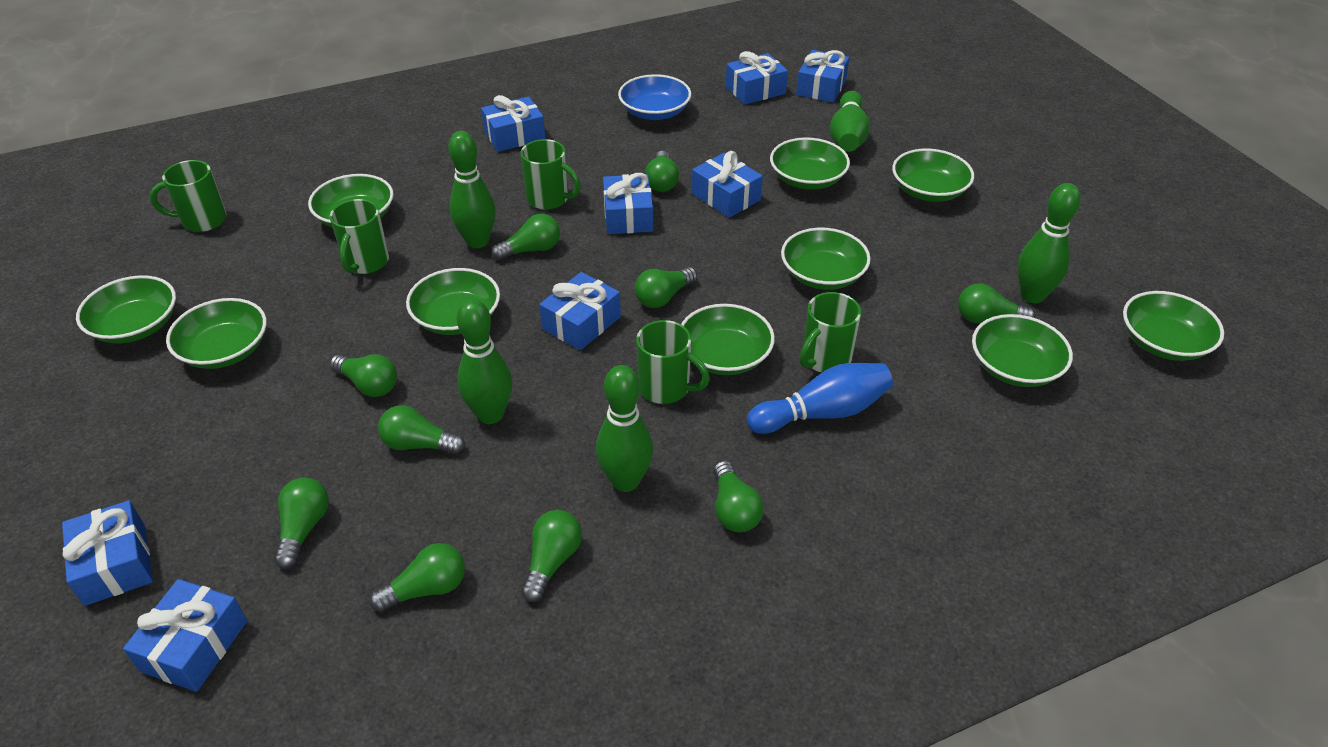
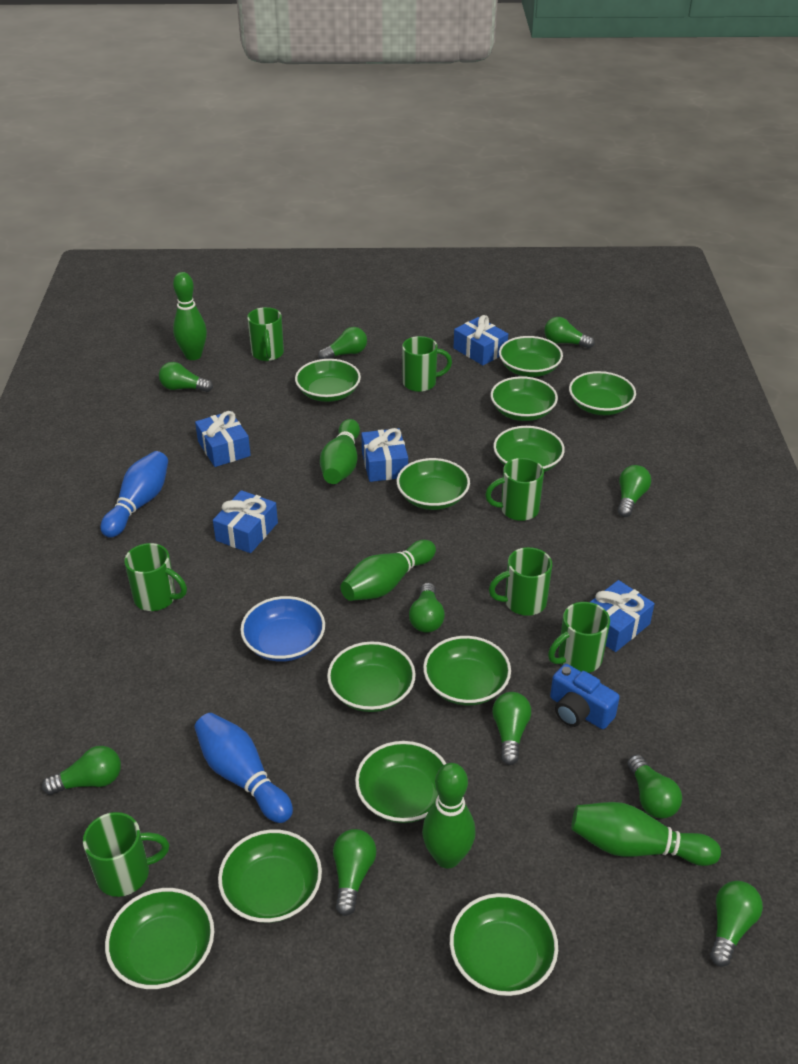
blue bowling pin: [747,363,893,434] = 1 -> [101,451,168,538] [194,713,293,823] = 2
blue camera: none = 0 -> [550,664,620,729] = 1
blue gift: [62,500,153,606] [123,579,247,692] [481,95,545,152] [539,272,621,350] [603,173,653,234] [692,151,763,218] [726,51,788,105] [796,50,849,102] = 8 -> [195,411,251,467] [213,490,278,553] [361,428,408,482] [454,315,508,365] [590,580,655,652] = 5
green bowl: [76,275,176,343] [166,298,267,369] [308,174,394,228] [406,268,500,335] [681,304,775,375] [770,137,850,190] [781,228,871,290] [892,149,974,202] [972,314,1073,387] [1123,291,1224,361] = 10 -> [105,888,214,989] [218,829,322,923] [295,359,361,402] [327,642,416,712] [355,741,446,823] [397,458,470,510] [423,636,511,705] [450,893,558,996] [491,376,558,421] [493,426,565,472] [499,336,563,377] [569,371,636,415] = 12
green mug: [150,160,227,232] [330,199,389,274] [521,139,581,210] [636,320,710,404] [800,292,861,372] = 5 -> [83,812,169,897] [124,543,187,611] [247,307,284,361] [402,336,452,392] [485,458,544,521] [489,547,552,616] [548,602,610,673] = 7

